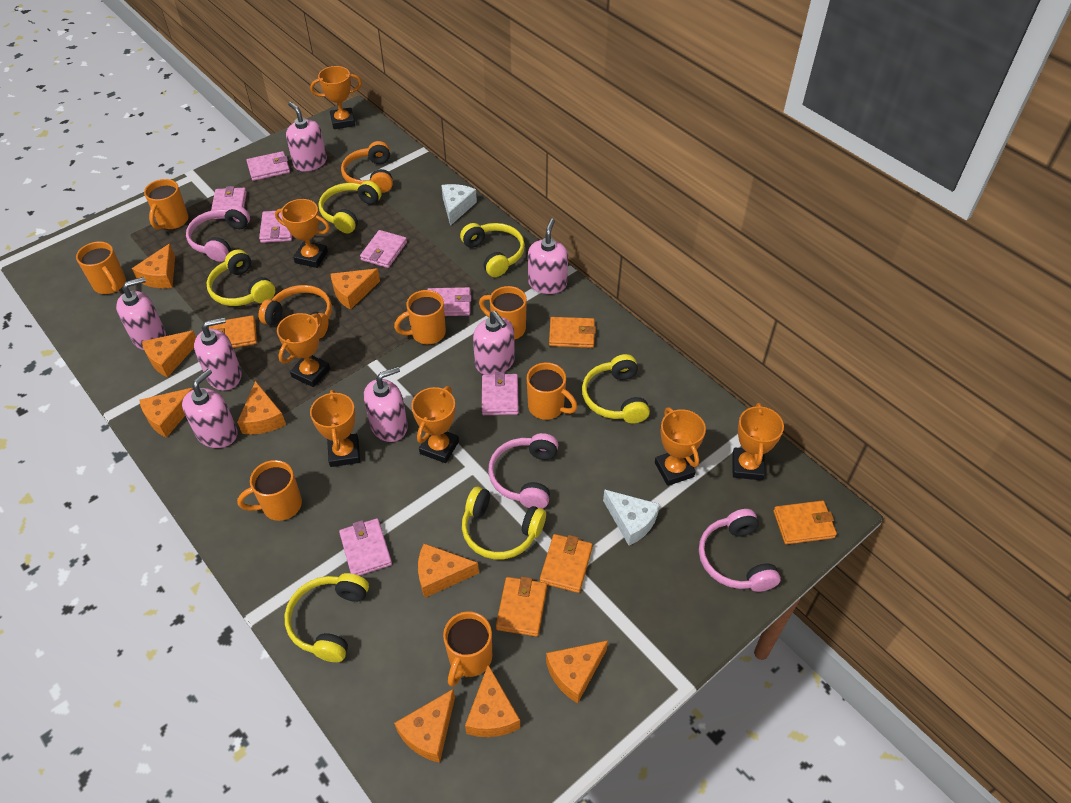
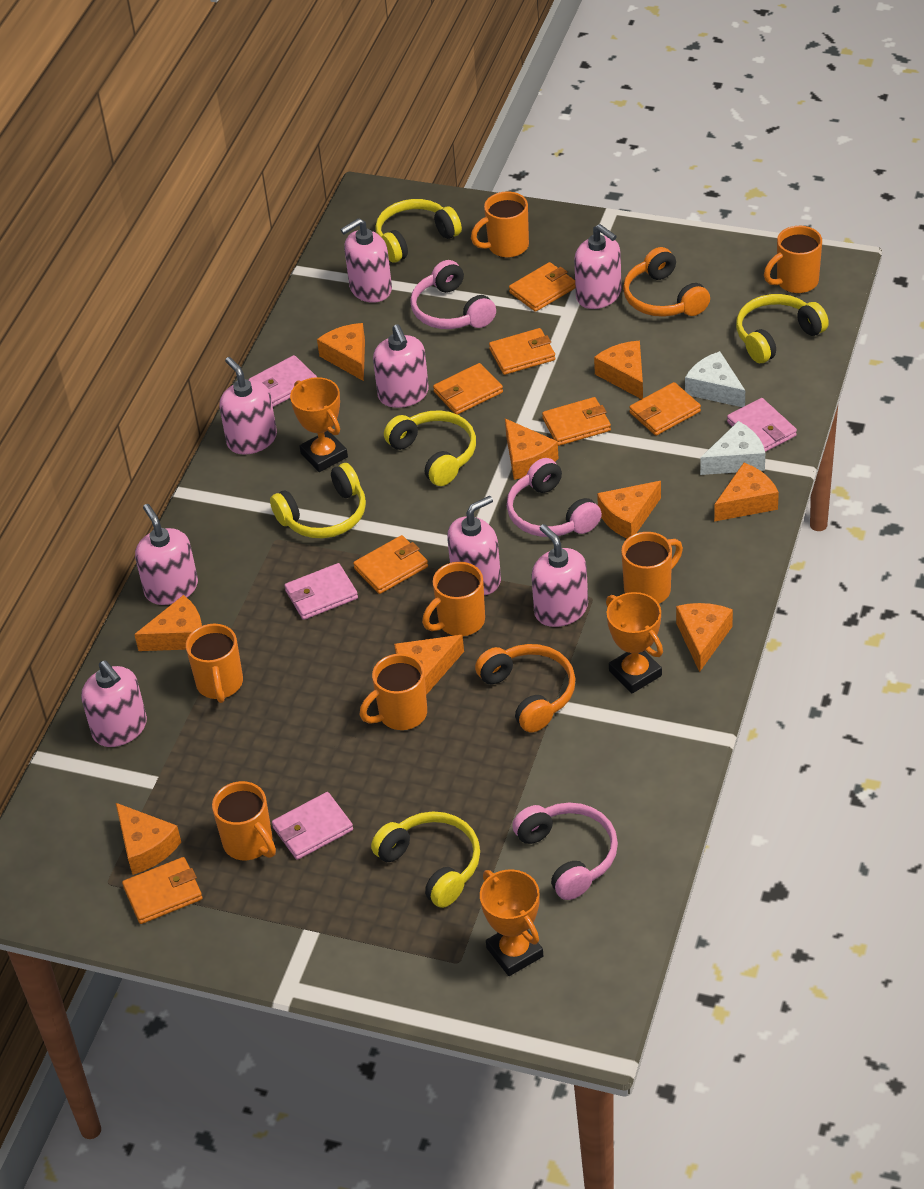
orange trophy: [275,199,330,268] [277,313,330,387] [310,66,362,129] [310,390,360,467] [411,386,459,463] [655,407,706,486] [732,403,784,480] = 7 -> [290,377,348,472] [480,869,543,976] [606,592,663,693] = 3
orange wallet: [209,315,257,348] [496,576,547,637] [540,534,593,593] [549,317,596,348] [773,501,837,544] = 5 -> [122,857,202,924] [353,535,428,594] [433,363,503,415] [489,328,555,375] [509,262,575,312] [542,397,611,446] [629,382,701,436] = 7
pink soap dispenser: [116,277,166,350] [182,369,238,448] [194,317,242,391] [286,102,327,171] [364,366,408,442] [473,311,515,374] [528,219,568,294] = 7 -> [81,660,147,747] [135,504,198,605] [219,357,277,455] [340,218,392,303] [373,324,429,408] [447,496,501,596] [531,524,588,627] [574,224,621,309] = 8
pink wallet: [211,186,247,219] [246,151,290,181] [259,211,292,243] [339,518,392,576] [360,230,407,268] [427,287,471,316] [482,372,519,415] = 7 -> [249,355,317,407] [272,792,353,860] [285,563,358,620] [727,398,797,452] = 4
yellow headphones: [207,249,275,306] [285,573,369,662] [319,181,382,233] [460,223,525,277] [462,487,546,559] [582,354,650,423] = 6 -> [270,463,366,538] [371,811,480,908] [375,199,462,263] [384,410,476,486] [736,294,829,363] = 5

